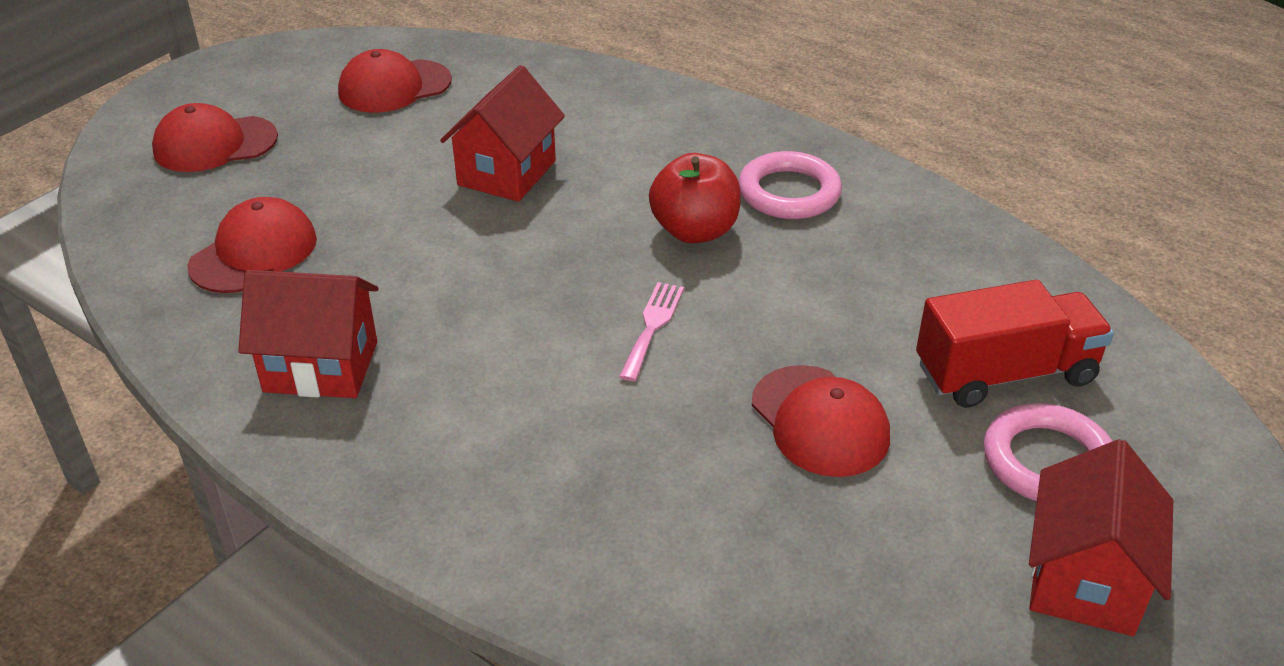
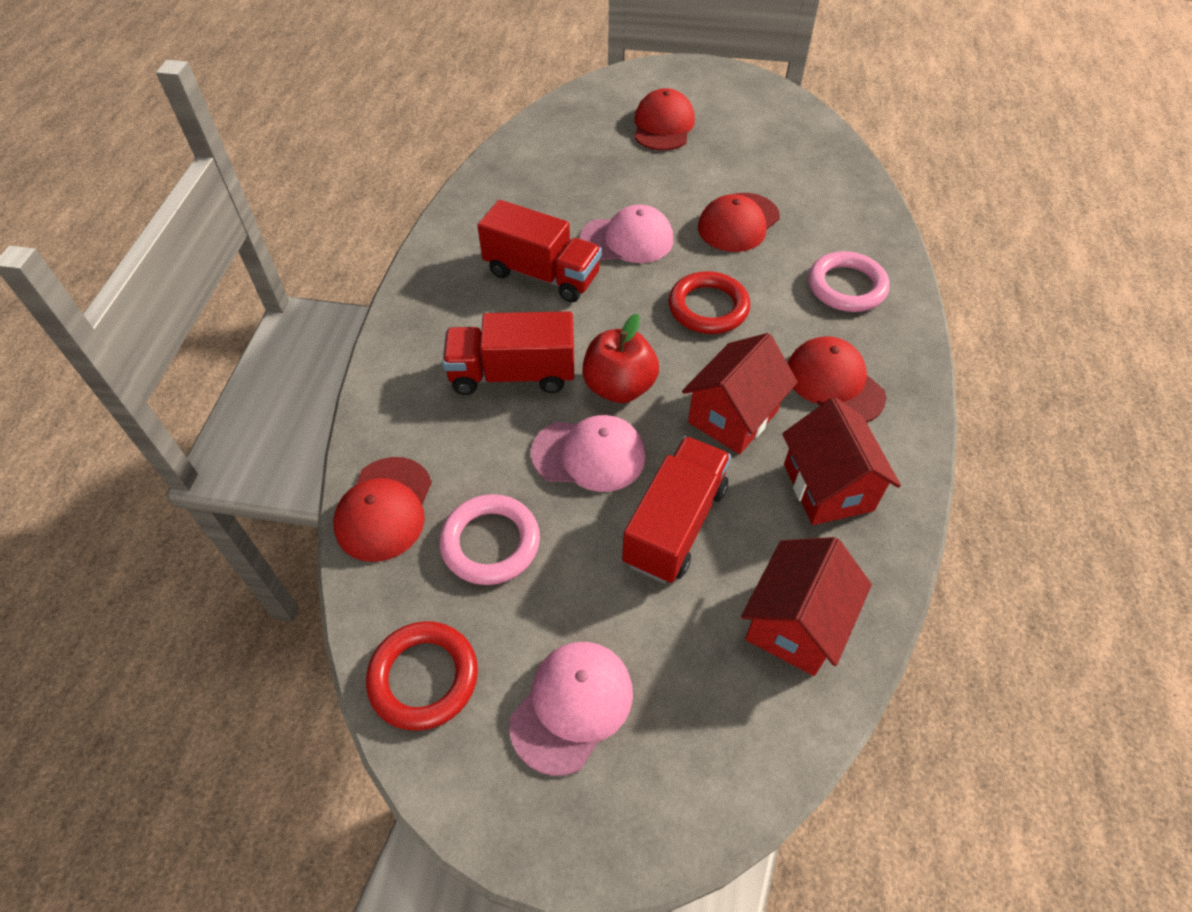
pink cap: none = 0 -> [509,642,633,776] [531,415,646,492] [580,205,673,263] = 3
pink fork: [619,282,684,381] = 1 -> none = 0
red ring: none = 0 -> [366,621,478,731] [669,271,750,334] = 2
red truck: [916,280,1114,408] = 1 -> [442,311,574,395] [477,200,602,302] [622,436,731,583] = 3

